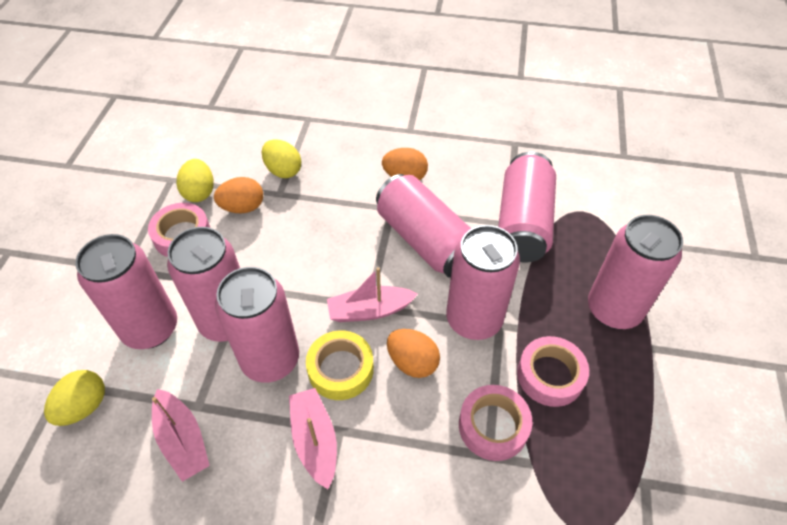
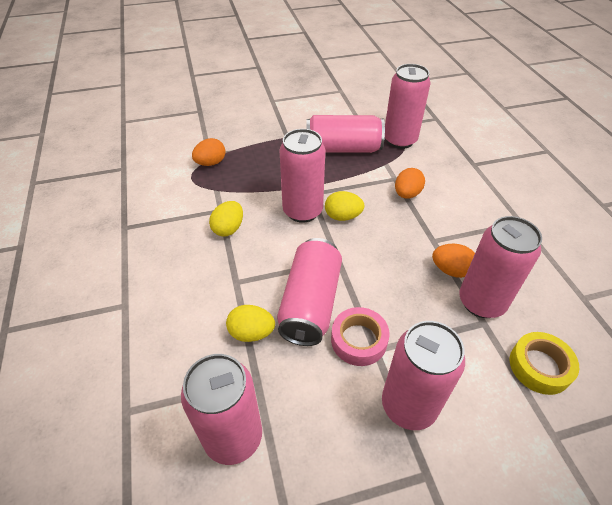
pink boat: [152,389,210,482] [289,388,337,489] [327,267,418,322] = 3 -> none = 0
pink tape: [148,203,210,257] [459,385,532,461] [517,336,589,407] = 3 -> [331,307,390,366] = 1

